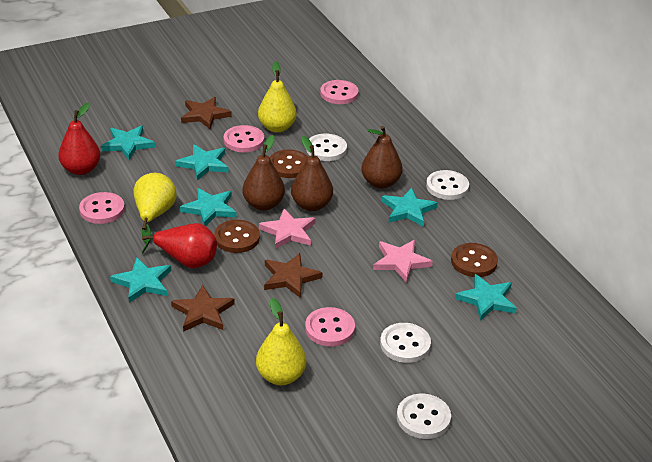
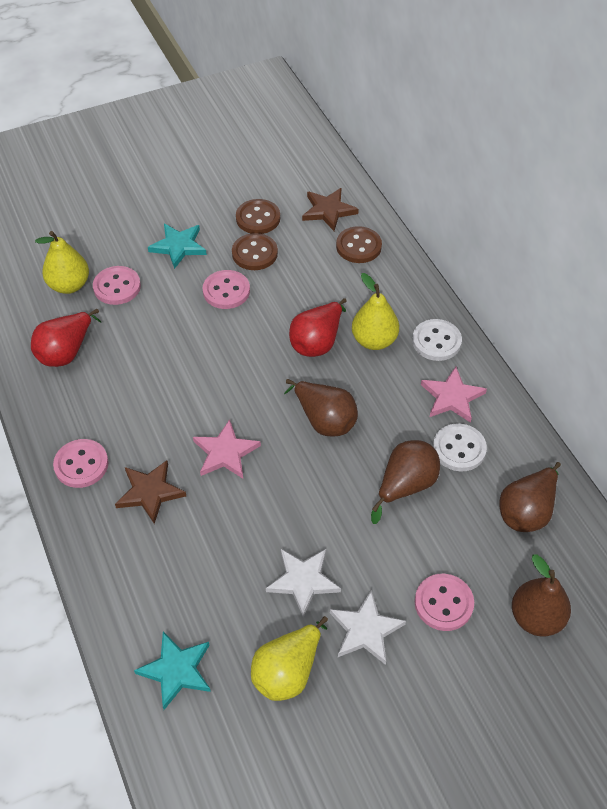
brown pear: [242,135,285,211] [291,136,333,211] [361,126,403,189] = 3 -> [284,379,358,437] [371,440,440,524] [500,462,561,532] [512,554,571,636] = 4
brown star: [171,285,235,332] [181,97,231,129] [264,253,323,298] = 3 -> [115,460,186,524] [302,188,359,231] = 2
turquoise star: [101,126,155,160] [110,257,171,303] [175,144,229,181] [180,188,236,226] [382,188,438,227] [455,274,517,321] = 6 -> [134,632,211,710] [148,224,207,269] = 2
white button: [306,134,347,161] [380,323,431,363] [397,394,451,439] [426,170,469,200] = 4 -> [412,319,462,361] [433,423,487,471] = 2
white star: none = 0 -> [266,549,341,617] [330,590,406,665] = 2

